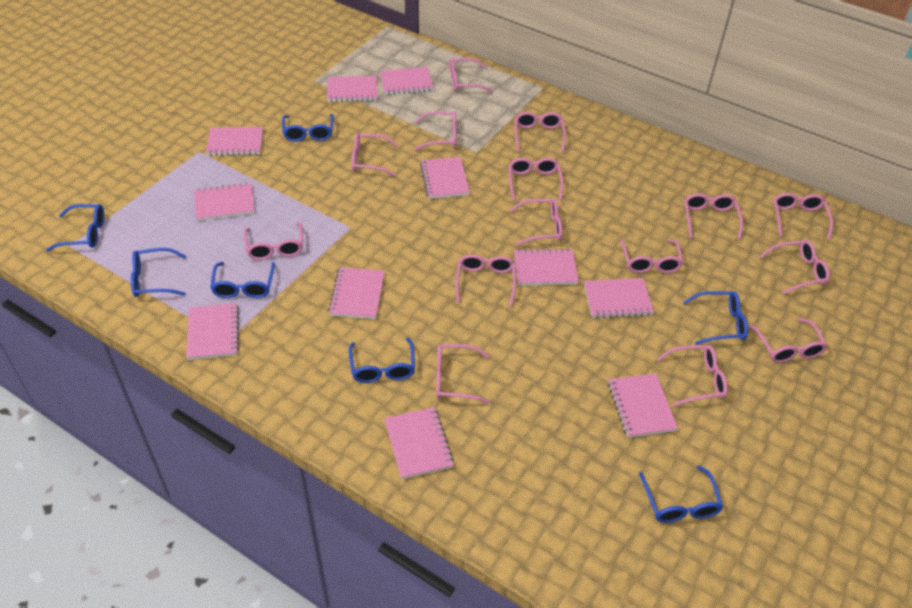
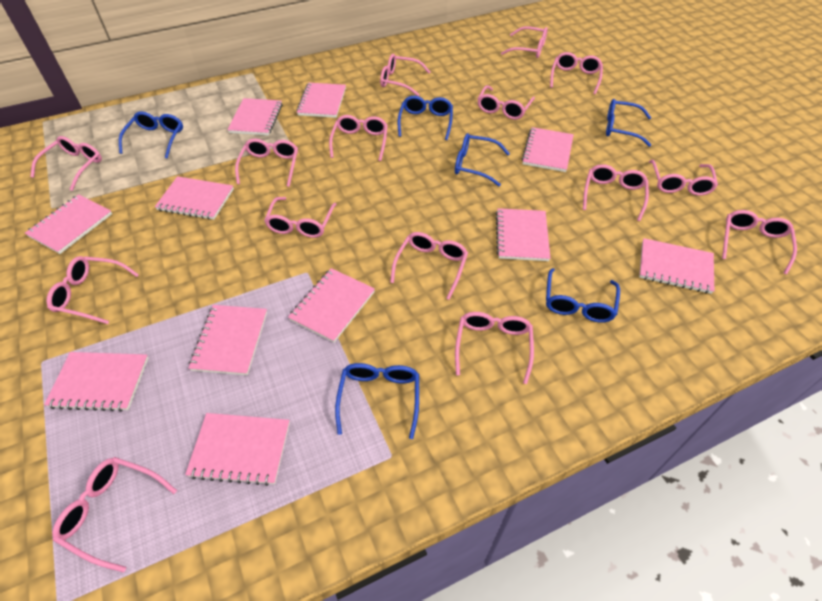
blue glasses: [46,204,104,252] [131,248,186,297] [210,262,275,298] [282,114,334,142] [349,338,415,383] [639,466,723,523] [683,291,748,345] = 7 -> [119,111,183,159] [335,363,419,439] [398,96,453,140] [455,133,510,186] [546,268,620,323] [606,99,651,147] = 6

